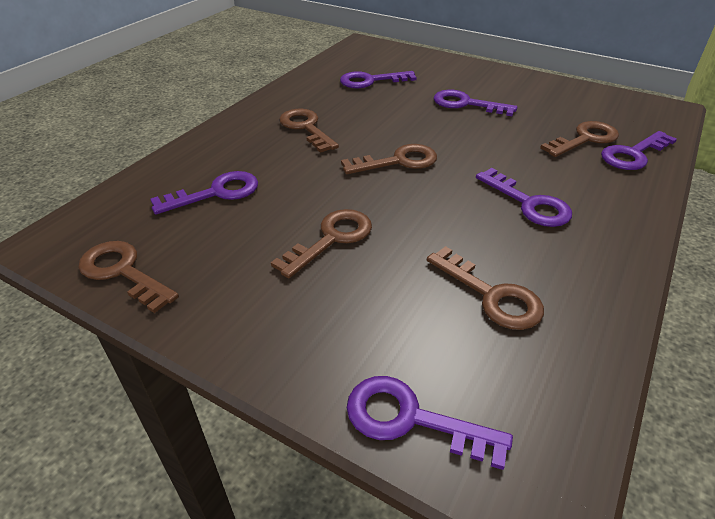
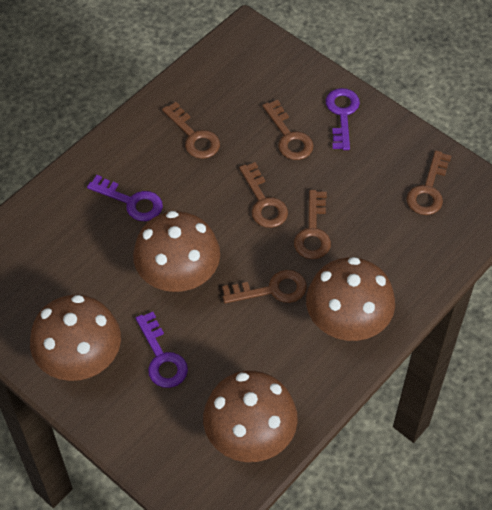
brown mushroom: none = 0 -> [30,295,121,381] [133,211,220,292] [203,371,298,462] [306,257,395,341] = 4
purple key: [150,171,258,214] [340,71,417,89] [347,376,513,470] [434,90,517,116] [476,168,572,227] [601,131,677,170] = 6 -> [87,175,163,221] [136,312,188,388] [326,88,360,150] = 3

